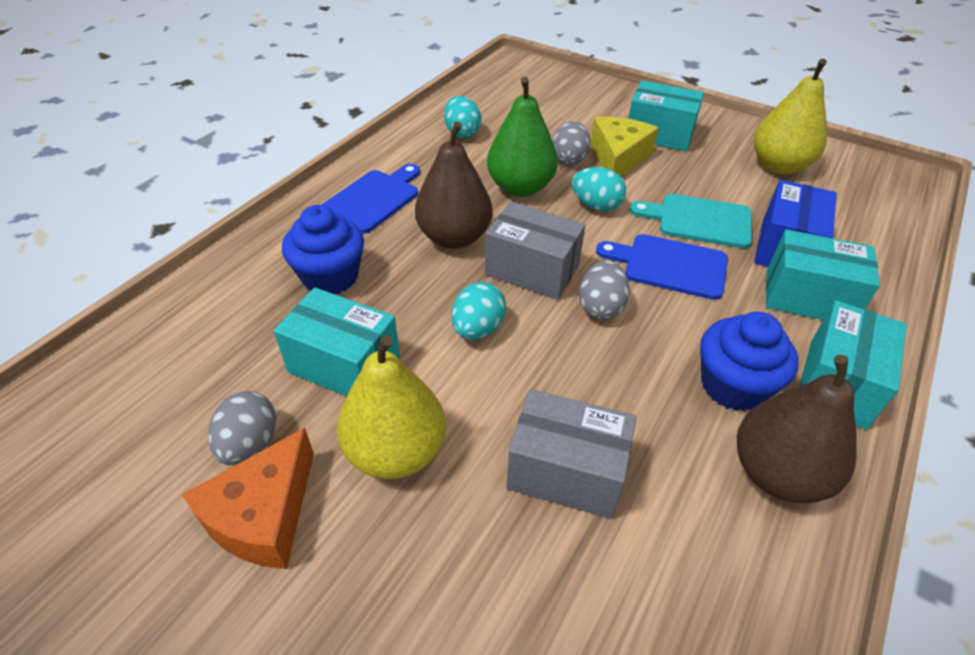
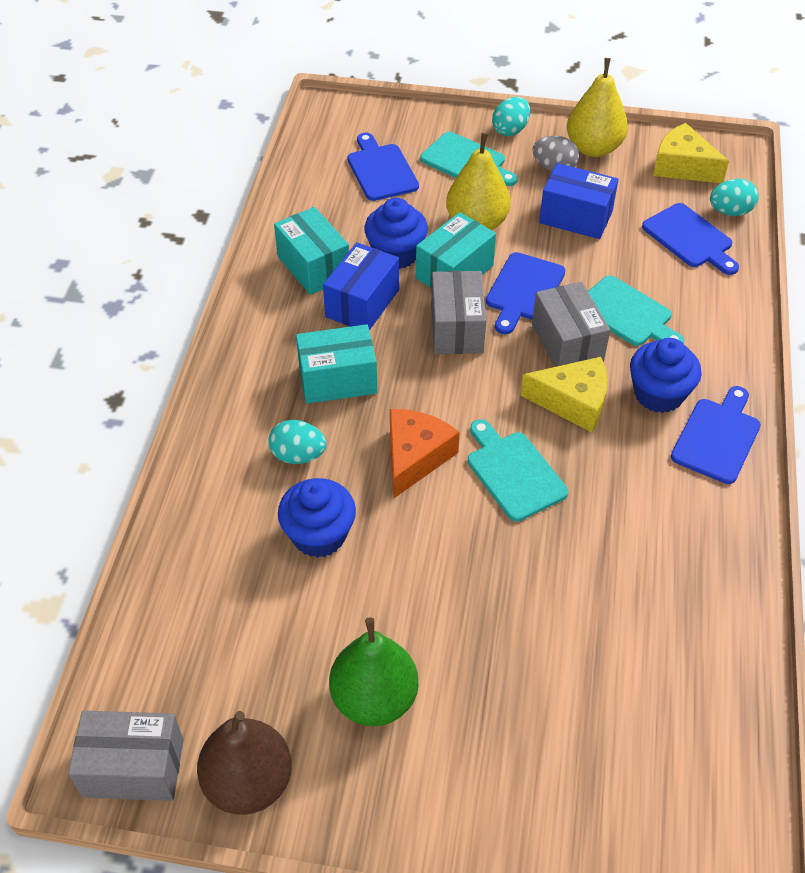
blue box: [754,180,837,267] = 1 -> [323,242,399,330] [539,163,618,239] = 2
blue cupcake: [282,205,364,294] [700,312,799,411] = 2 -> [278,478,356,558] [364,198,428,269] [630,338,702,413] = 3
blue cutting board: [322,164,420,233] [596,234,728,300] = 2 -> [348,133,419,201] [486,252,565,334] [642,203,739,275] [671,386,761,484] = 4
brown pear: [415,121,493,249] [737,355,857,504] = 2 -> [197,711,292,815] = 1
grey box: [485,202,585,300] [506,389,636,519] = 2 -> [68,711,184,801] [431,271,486,354] [532,282,610,367] = 3
grey egg: [208,391,276,466] [552,121,591,166] [579,260,630,320] = 3 -> [532,136,579,172] = 1
turquoise box: [274,288,400,396] [628,81,704,151] [766,229,880,320] [800,301,907,430] = 4 -> [274,207,349,295] [296,324,377,404] [416,212,496,289] = 3
turquoise cutting board: [630,194,752,248] = 1 -> [420,132,517,186] [468,419,568,522] [588,276,684,346] = 3
yellow cheese: [590,117,659,177] = 1 -> [521,357,607,432] [653,123,729,183] = 2

